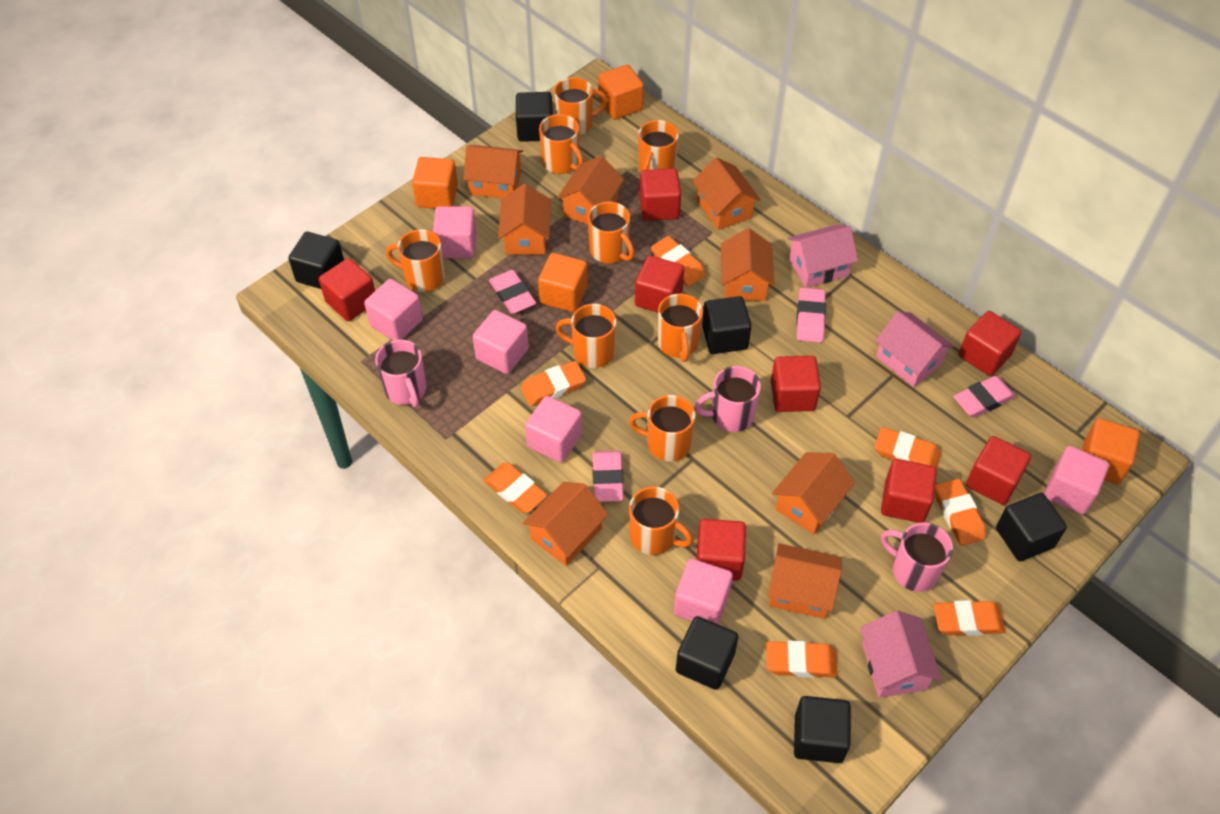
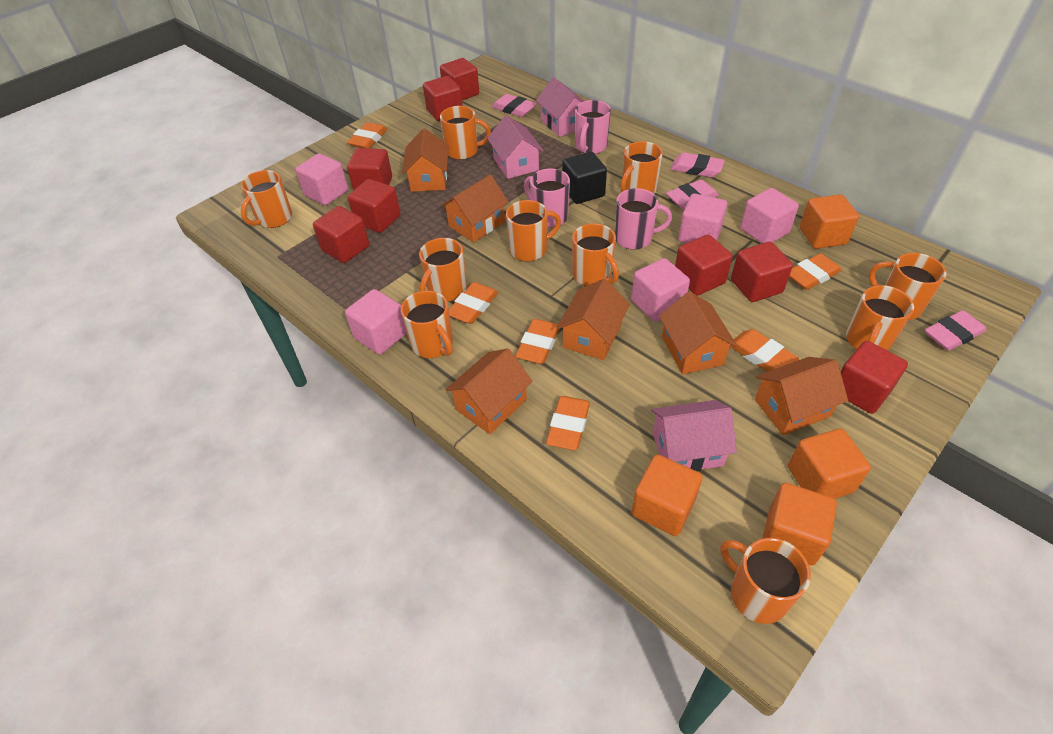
black cube: [288,232,344,289] [516,92,553,142] [676,616,738,690] [702,296,752,354] [794,696,851,763] [996,493,1067,561] = 6 -> [562,152,607,204] = 1
orange eraser: [484,463,547,513] [521,361,586,406] [651,236,706,287] [766,641,838,678] [875,427,941,469] [934,600,1005,636] [935,479,986,546] = 7 -> [347,122,388,149] [449,282,498,324] [515,319,559,364] [546,396,590,450] [730,329,799,372] [789,253,842,290] = 6
orange house: [463,145,523,198] [498,184,551,255] [523,482,608,566] [557,156,624,225] [692,157,761,230] [721,228,774,301] [768,543,842,619] [772,452,855,534] = 8 -> [402,128,449,192] [441,175,509,242] [445,348,532,434] [557,279,630,360] [659,291,737,375] [755,357,848,435] = 6
orange mug: [386,229,445,292] [539,114,584,174] [554,77,607,136] [556,304,616,368] [588,201,635,263] [629,395,695,462] [629,487,693,555] [638,120,679,172] [658,294,703,362] = 9 -> [241,170,292,228] [401,291,453,358] [419,238,467,302] [440,106,491,160] [506,200,561,262] [572,223,619,286] [620,141,663,194] [720,538,811,624] [846,285,914,351] [869,253,946,320] = 10
pink cube: [364,279,423,340] [433,206,477,258] [472,310,529,374] [525,396,582,463] [674,559,733,625] [1044,446,1109,514] = 6 -> [295,153,348,205] [345,289,407,355] [631,258,690,322] [678,193,727,243] [740,188,799,243] = 5

